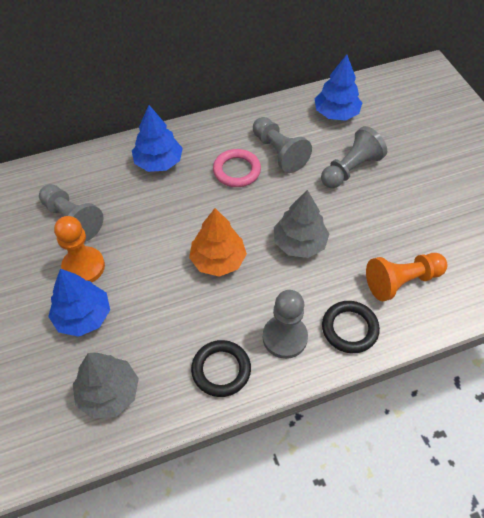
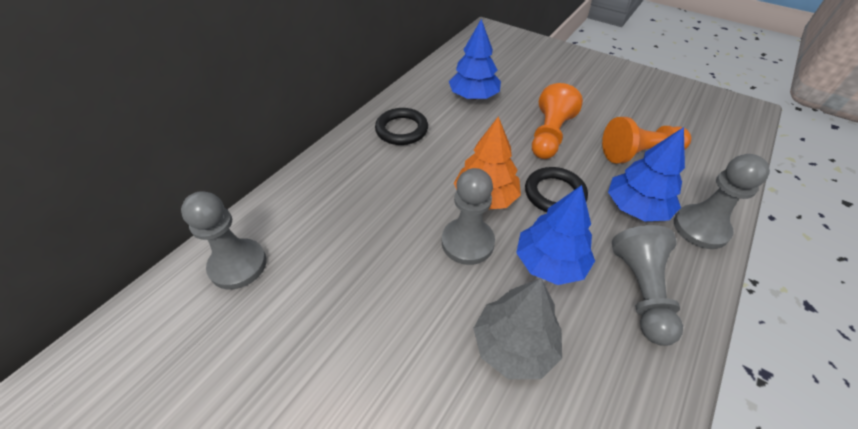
grey tree: [73,353,139,419] [274,190,329,258] = 2 -> [473,278,562,379] = 1
pink ring: [213,149,261,187] = 1 -> none = 0

